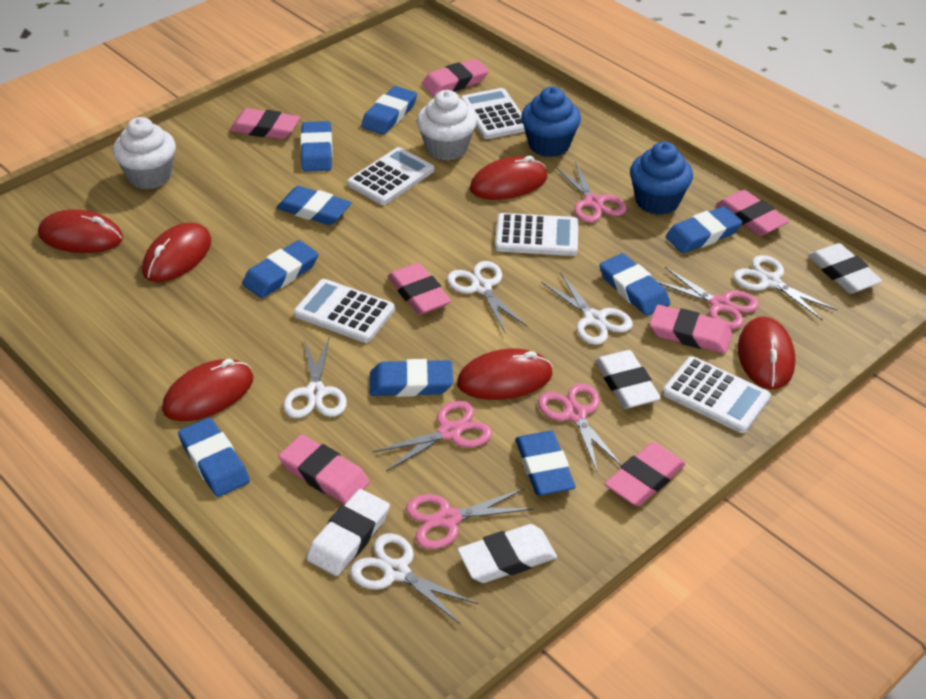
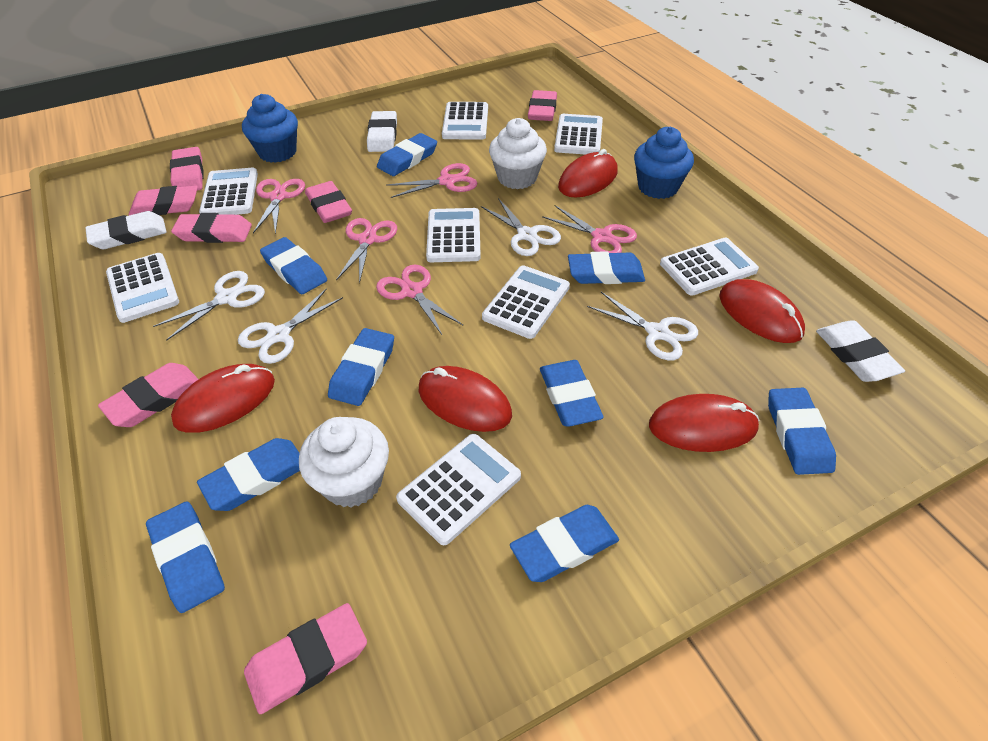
red mouse: [38,209,123,253] [142,223,211,282] [162,359,253,421] [457,349,553,400] [470,156,548,200] [738,316,795,390] = 6 -> [171,364,275,433] [419,366,512,432] [558,149,618,197] [649,394,760,452] [719,279,805,343] = 5
white calculator: [294,279,395,343] [347,147,434,205] [461,88,525,139] [495,213,578,256] [662,356,771,433] = 5 -> [106,253,179,323] [199,168,258,215] [396,434,521,545] [426,208,481,262] [442,102,488,140] [482,265,570,339] [554,114,603,155] [660,238,759,296] = 8
white eraser: [307,489,390,576] [457,524,557,583] [595,350,661,409] [808,243,882,294] = 4 -> [85,211,166,249] [367,111,397,152] [816,320,905,382] = 3
white scissors: [284,336,347,418] [350,533,478,624] [447,261,527,332] [541,273,633,345] [733,255,837,321] = 5 -> [153,271,265,341] [238,288,343,364] [481,198,561,256] [587,292,698,360] = 4

